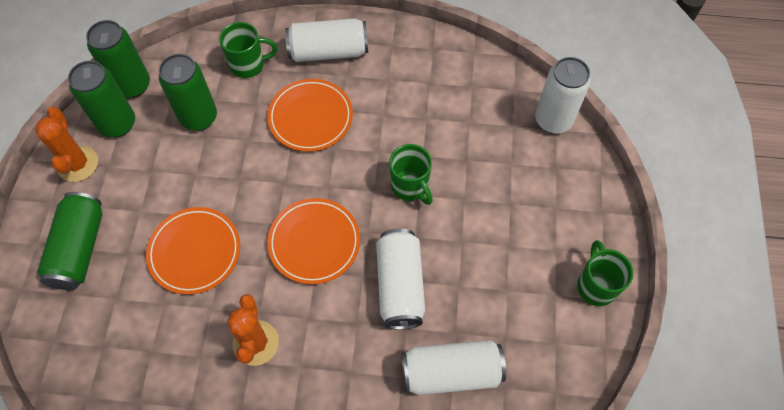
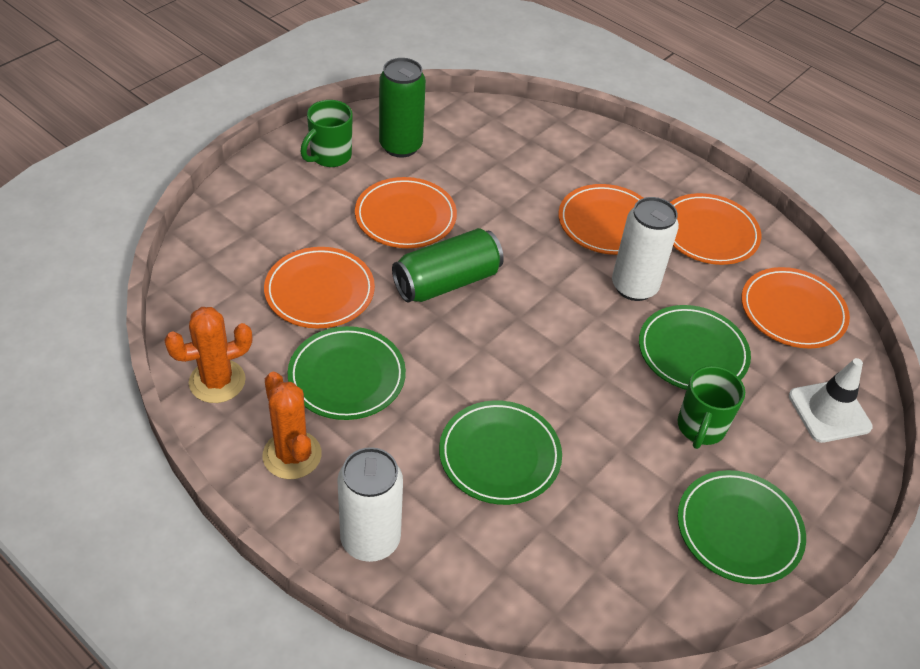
green can: [37,192,103,290] [68,61,135,137] [86,20,150,98] [159,54,217,131] = 4 -> [379,58,426,158] [392,228,504,303] = 2
green mug: [219,22,278,78] [389,144,433,205] [577,240,634,306] = 3 -> [300,100,353,167] [678,366,745,449] = 2
green plate: none = 0 -> [288,326,406,420] [439,400,562,505] [639,305,751,390] [678,470,806,585] = 4
orange plate: [146,207,240,294] [267,79,353,152] [267,198,360,284] = 3 -> [264,247,375,328] [355,177,457,248] [558,184,643,255] [670,193,761,265] [742,267,850,349] = 5
white can: [285,18,368,62] [376,229,425,330] [402,340,506,395] [535,57,591,134] = 4 -> [337,447,403,562] [612,197,679,301] = 2
white traffic cone: none = 0 -> [789,358,873,443] = 1

